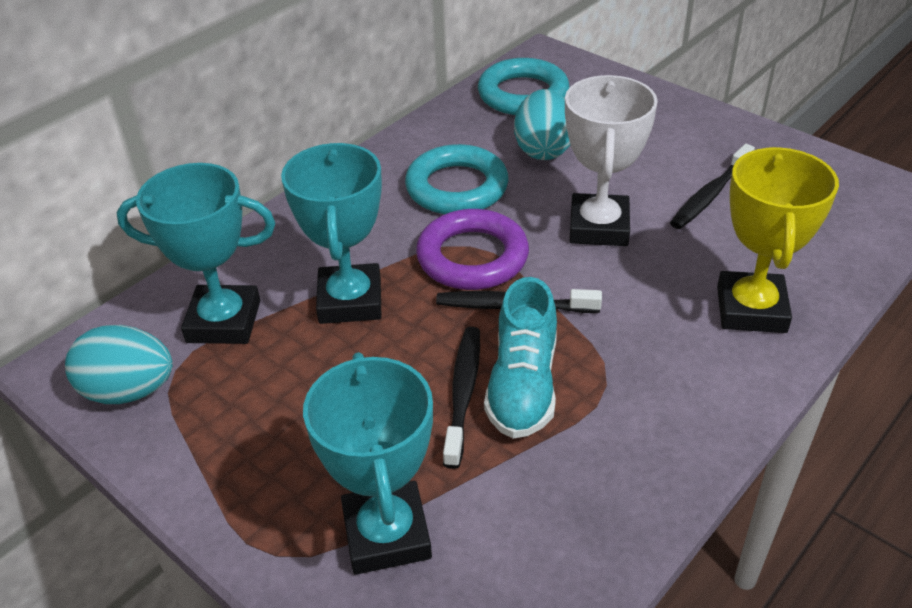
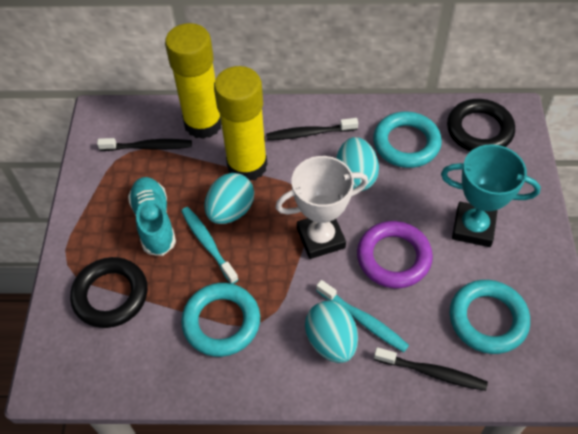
black ring: none = 0 -> [70,257,148,328] [447,99,515,152] = 2
turquoise egg: [65,325,173,404] [514,89,570,160] = 2 -> [204,173,254,224] [305,301,358,363] [336,137,379,191] = 3
turquoise ring: [405,144,509,214] [478,58,570,115] = 2 -> [181,283,260,357] [373,112,442,168] [450,280,530,354] = 3
turquoise toothbrush: none = 0 -> [181,207,239,284] [316,280,409,352] = 2
turquoise trophy: [117,163,275,344] [281,143,382,324] [303,352,433,575] = 3 -> [441,144,541,247] = 1
yellow glue stick: none = 0 -> [165,23,221,139] [214,66,268,181] = 2
yellow trophy: [717,147,839,333] = 1 -> none = 0

